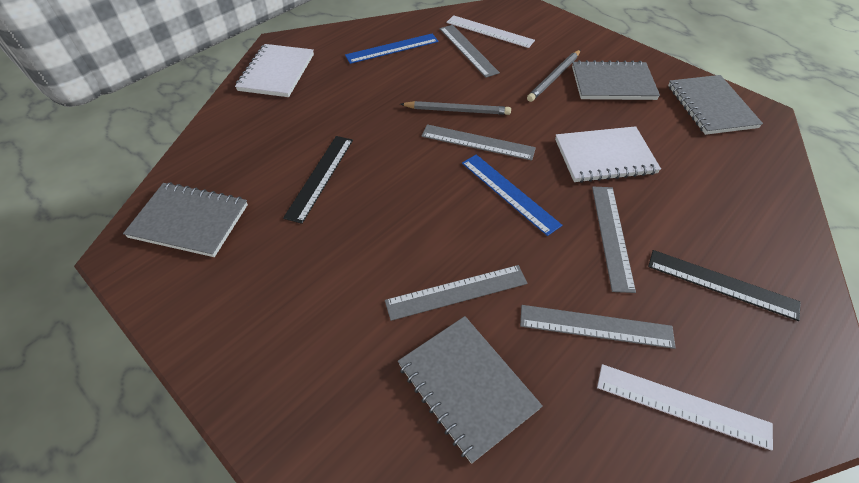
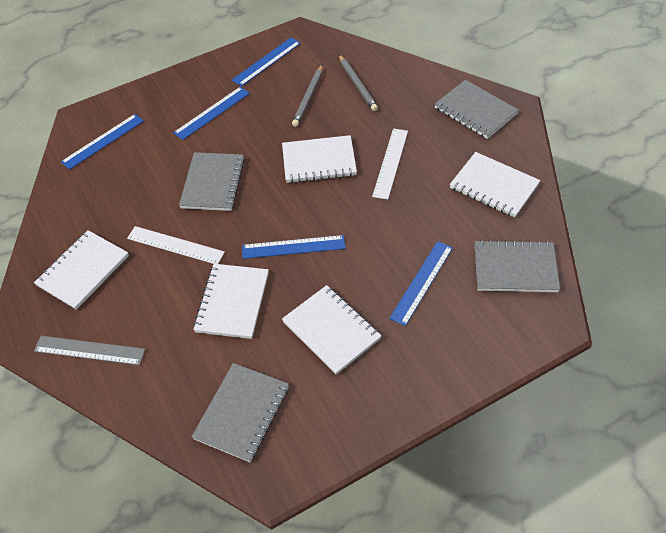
black ruler: [283,136,353,224] [648,250,801,321] = 2 -> none = 0
blue ruler: [345,34,439,64] [462,155,562,236] = 2 -> [61,114,144,170] [173,87,250,140] [232,37,301,86] [242,235,346,259] [389,241,453,326] = 5
grey ruler: [385,265,528,321] [421,124,536,161] [440,25,500,78] [520,305,676,349] [592,187,636,293] = 5 -> [34,336,145,365] = 1
white notebook: [235,44,314,97] [555,126,661,183] = 2 -> [34,230,129,310] [193,264,269,339] [282,135,357,183] [282,285,381,375] [450,152,540,218] = 5

